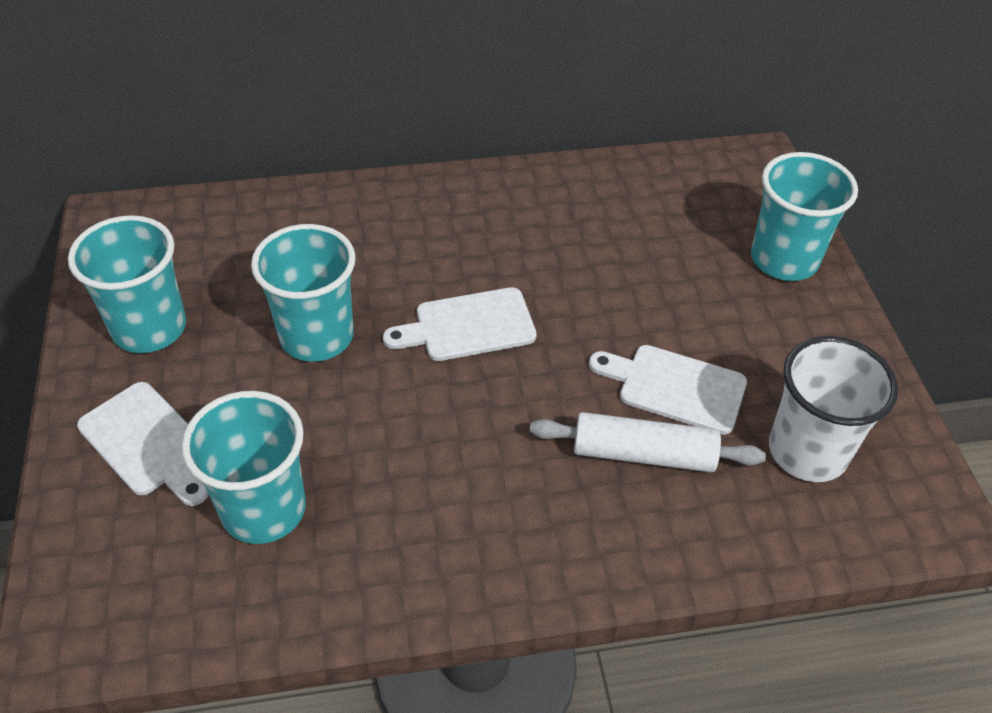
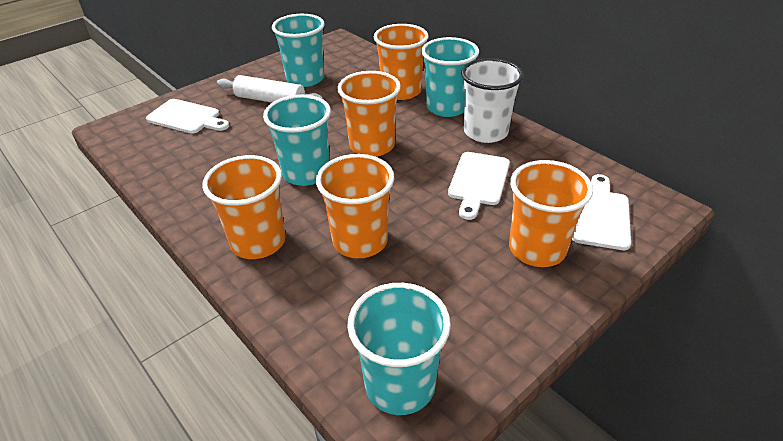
orange cup: none = 0 -> [202,155,286,259] [316,154,394,258] [337,71,401,157] [374,24,429,100] [509,160,593,267] = 5

